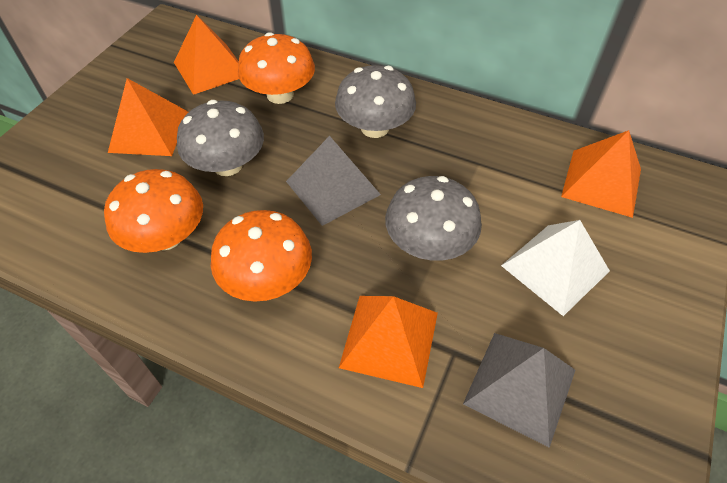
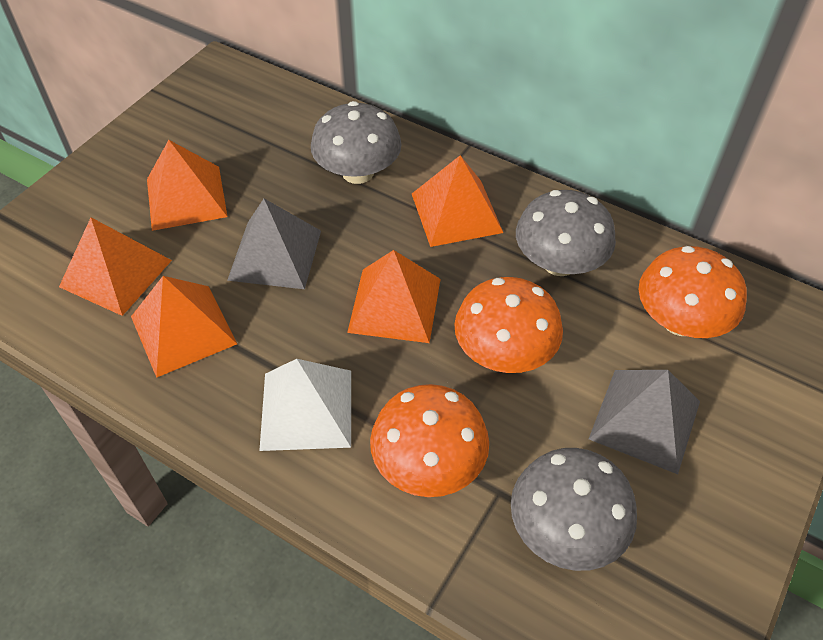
orange pyramid: [108,78,188,156] [174,15,239,95] [339,296,438,388] [561,130,641,218] = 4 -> [59,218,172,316] [131,276,237,378] [147,140,228,231] [347,250,440,343] [412,155,503,247] = 5

